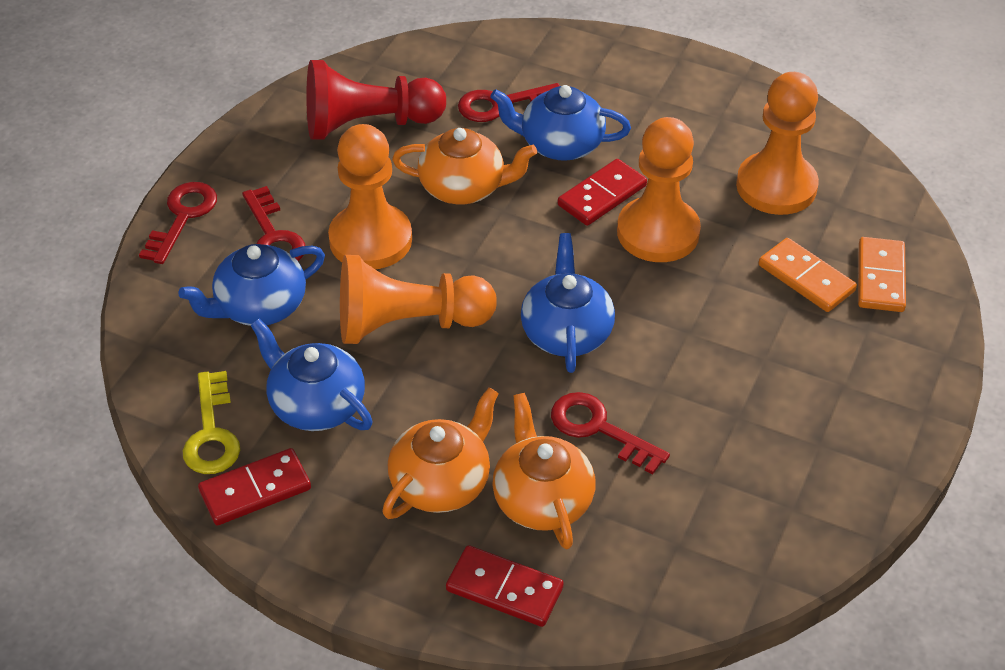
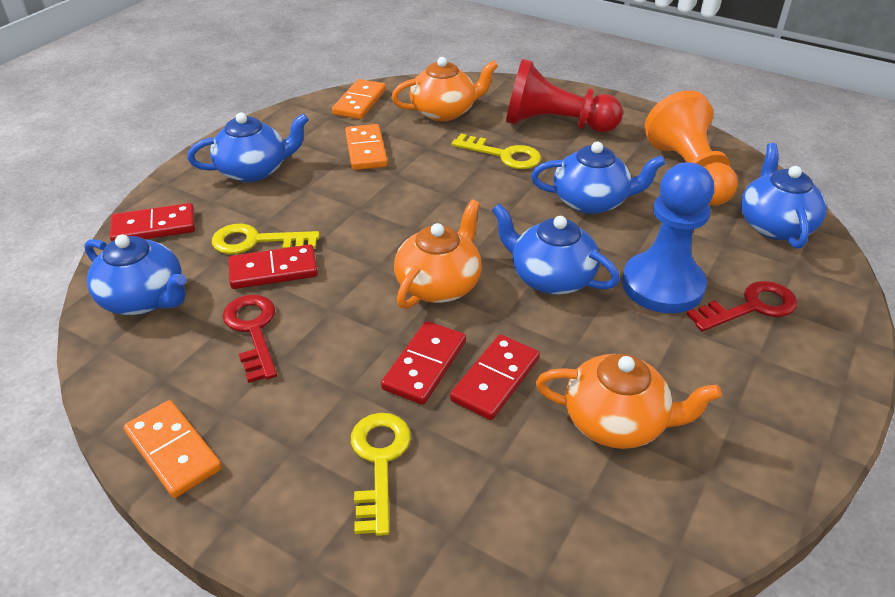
blue pawn: none = 0 -> [622,162,714,313] = 1
blue teapot: [178,244,325,326] [250,319,373,431] [490,85,631,161] [521,233,615,373] = 4 -> [84,234,187,315] [187,112,309,182] [492,204,620,295] [531,142,666,214] [741,143,826,249] = 5
orange domino: [759,238,857,312] [858,237,906,312] = 2 -> [124,400,222,498] [332,79,386,119] [345,124,388,170] = 3
orange pawn: [328,124,412,269] [340,255,497,344] [617,117,701,262] [736,72,819,215] = 4 -> [644,90,738,206] = 1
red domino: [198,448,311,525] [446,545,564,627] [558,159,647,226] = 3 -> [110,203,195,242] [228,244,318,289] [381,321,466,405] [450,334,540,420] = 4
red key: [139,182,217,264] [242,186,305,261] [458,83,560,122] [551,392,670,475] = 4 -> [223,294,277,383] [687,281,797,332] = 2
yellow key: [183,371,240,474] = 1 -> [212,224,320,254] [351,413,411,536] [452,134,541,169] = 3

